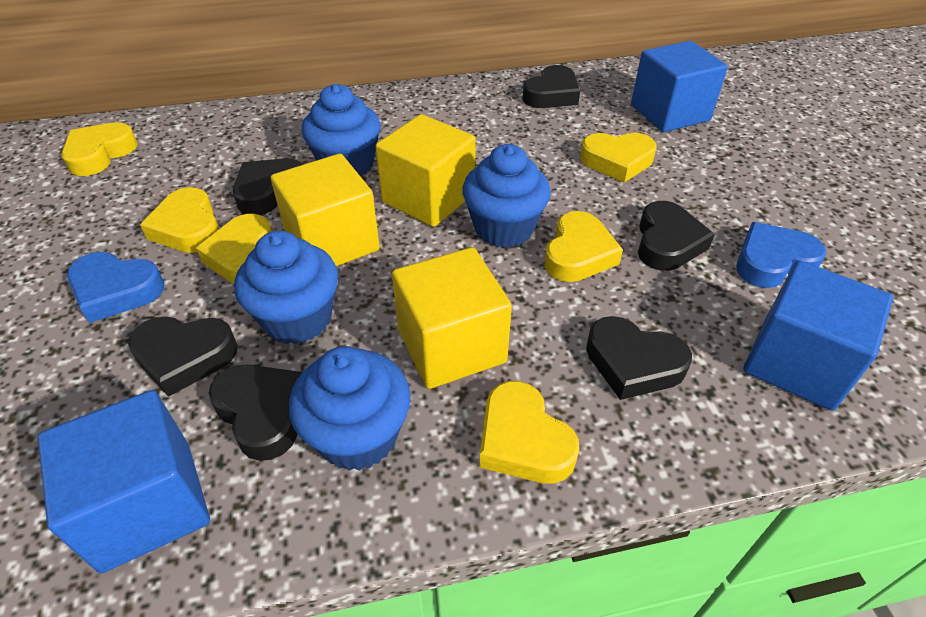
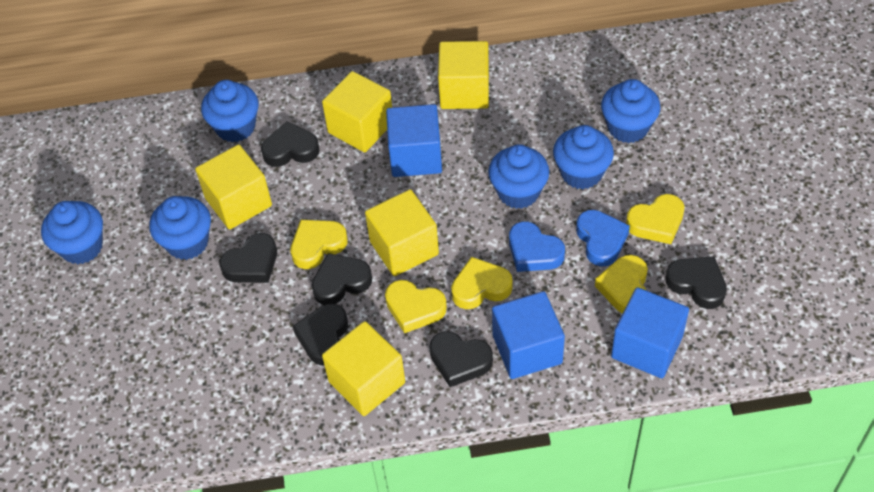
blue cupcake: [234,231,338,344] [289,346,411,471] [302,84,381,177] [462,144,551,248] = 4 -> [41,201,103,264] [149,196,211,260] [201,80,259,142] [488,144,550,209] [553,125,614,189] [601,79,661,143] = 6
yellow cube: [271,154,380,266] [375,114,476,227] [392,247,512,389] = 3 -> [195,144,272,229] [322,71,392,152] [322,321,405,416] [365,189,439,276] [438,41,489,109] = 5
yellow heart: [61,122,138,176] [140,187,219,253] [196,214,272,284] [479,381,580,484] [544,211,623,282] [580,133,657,183] = 6 -> [290,220,348,269] [385,280,447,333] [451,257,513,309] [595,255,648,314] [626,194,684,244] = 5

